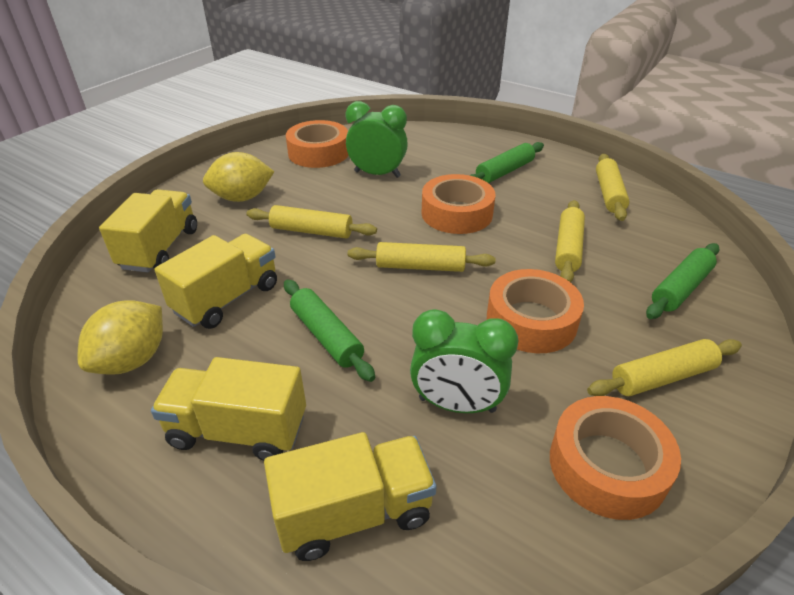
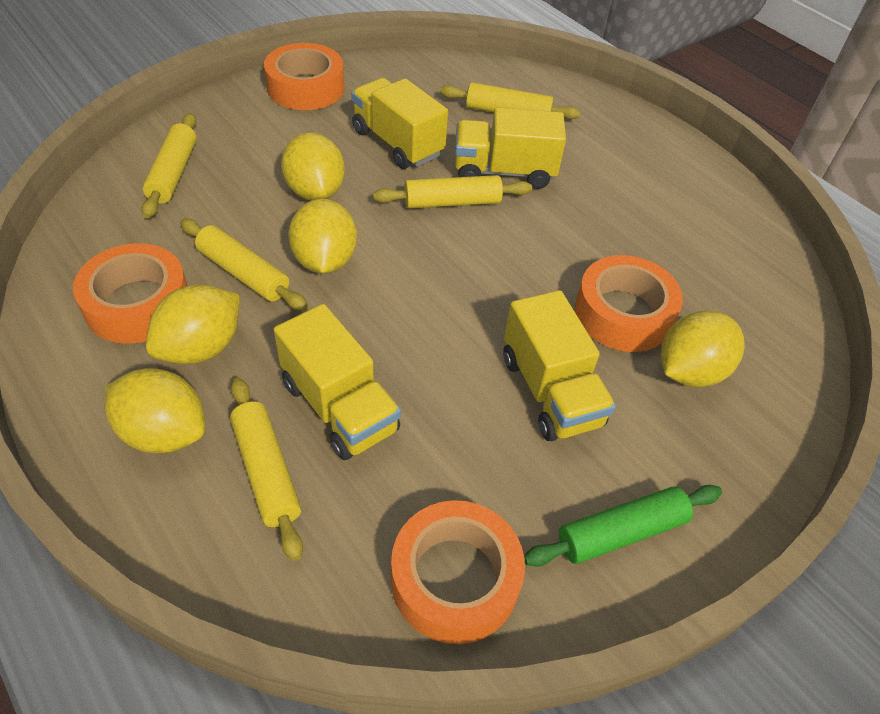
green clock: [346,101,408,178] [410,309,518,413] = 2 -> none = 0
green rolling pin: [284,279,375,382] [469,142,544,183] [646,243,719,319] = 3 -> [524,485,722,567] = 1
yellow lemon: [78,300,163,375] [203,152,274,202] = 2 -> [105,368,205,453] [146,284,240,364] [281,133,345,201] [288,199,357,274] [661,311,745,387] = 5

